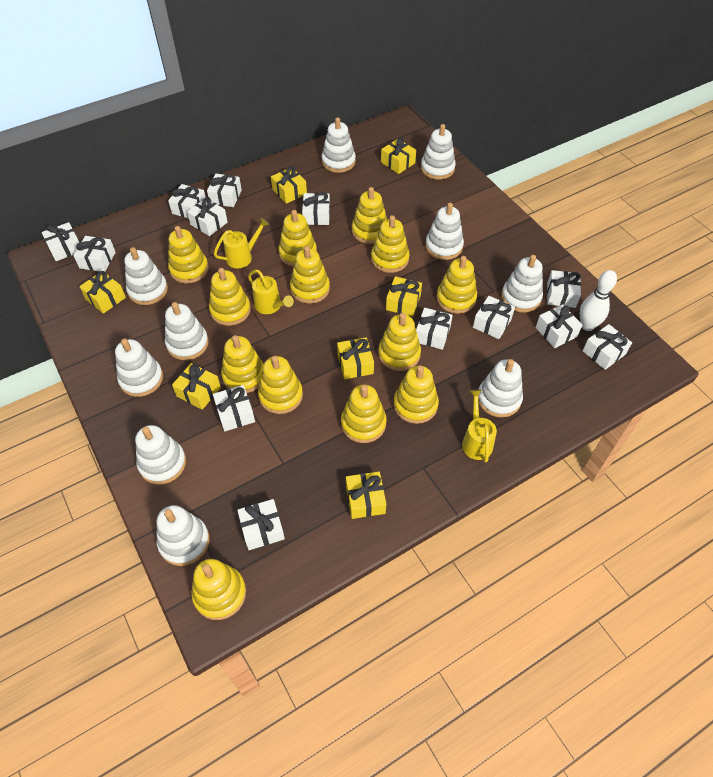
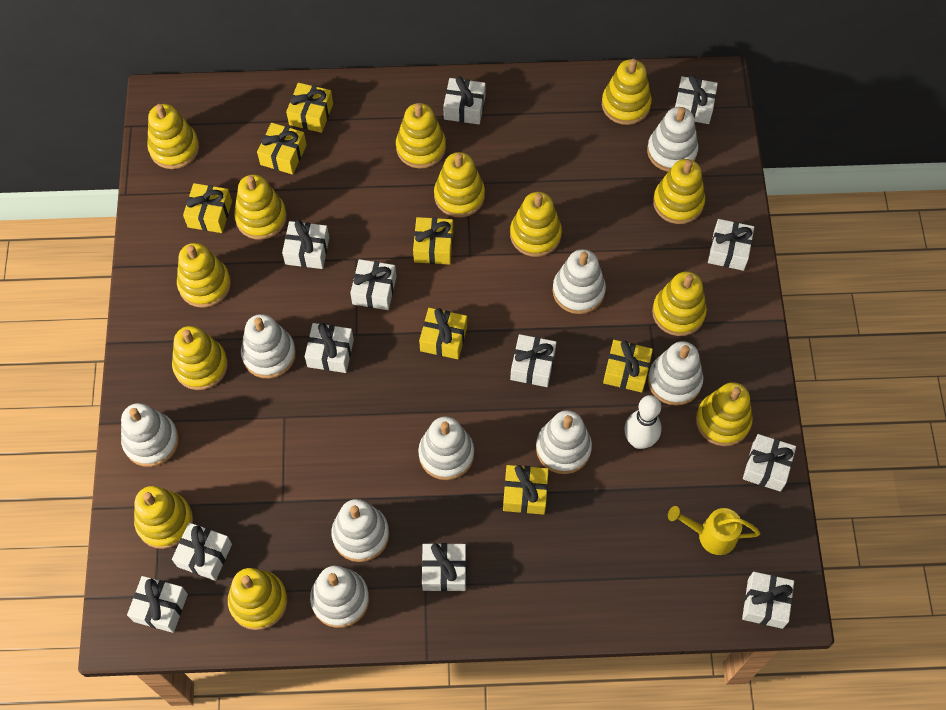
white gift: [42,222,79,261] [73,236,116,272] [168,184,205,219] [187,197,228,236] [207,174,242,207] [213,385,255,432] [237,499,285,550] [302,192,330,225] [416,308,453,350] [473,296,515,339] [536,304,582,348] [547,270,581,308] [583,324,632,370] = 13 -> [127,576,188,633] [172,523,232,581] [282,220,329,269] [305,323,354,373] [350,259,396,310] [422,543,466,591] [443,76,486,124] [510,334,557,387] [675,75,718,124] [708,219,754,271] [742,572,794,629] [743,434,796,492] = 12
white stacking toy: [115,338,163,397] [124,247,168,305] [135,425,186,485] [157,505,209,566] [165,302,209,360] [322,117,356,173] [421,124,456,180] [425,203,464,260] [478,359,523,418] [501,255,543,313] = 10 -> [121,403,179,467] [241,314,296,379] [310,566,369,628] [331,499,389,562] [418,416,474,480] [536,410,592,474] [552,249,606,314] [647,107,698,172] [648,341,703,406] = 9
yellow watering can: [214,218,269,268] [248,269,294,314] [462,390,497,462] = 3 -> [668,506,760,555] = 1

